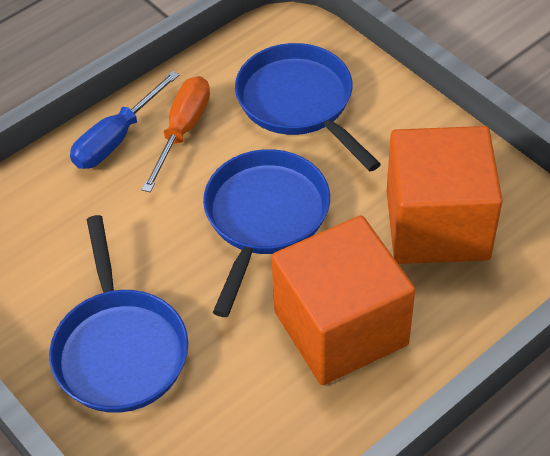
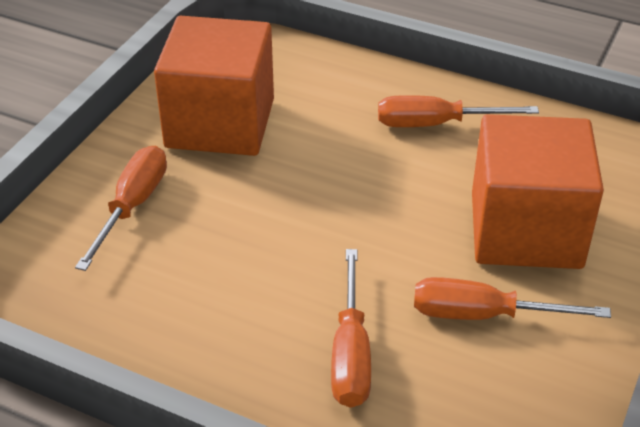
blue pan: [49,215,188,413] [203,149,330,317] [235,43,381,171] = 3 -> none = 0
blue screwdriver: [70,71,179,169] = 1 -> none = 0
orange screwdriver: [142,76,210,192] = 1 -> [75,146,167,271] [331,249,371,408] [378,95,539,127] [414,277,611,320] = 4

